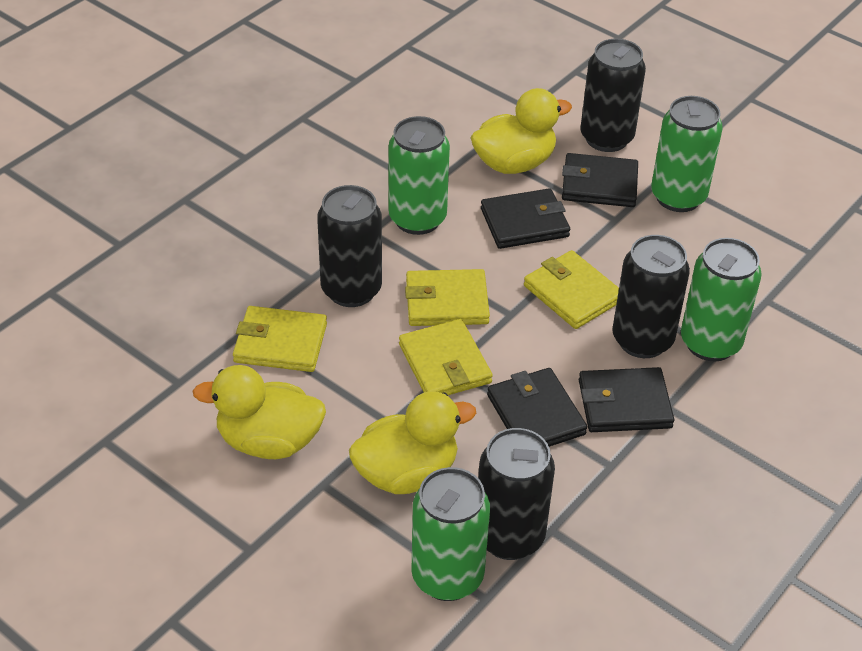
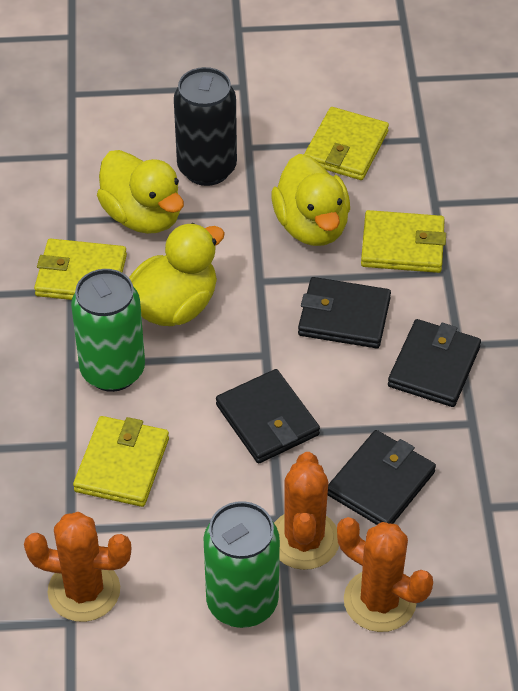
black can: [317,185,382,307] [478,428,555,560] [581,38,646,152] [612,235,690,358] = 4 -> [174,67,237,186] = 1
green can: [389,116,450,235] [412,467,490,601] [651,96,723,212] [681,238,762,361] = 4 -> [71,269,145,392] [203,501,280,628] = 2
orange cactus: none = 0 -> [24,512,131,622] [274,452,339,570] [337,517,433,632] = 3

